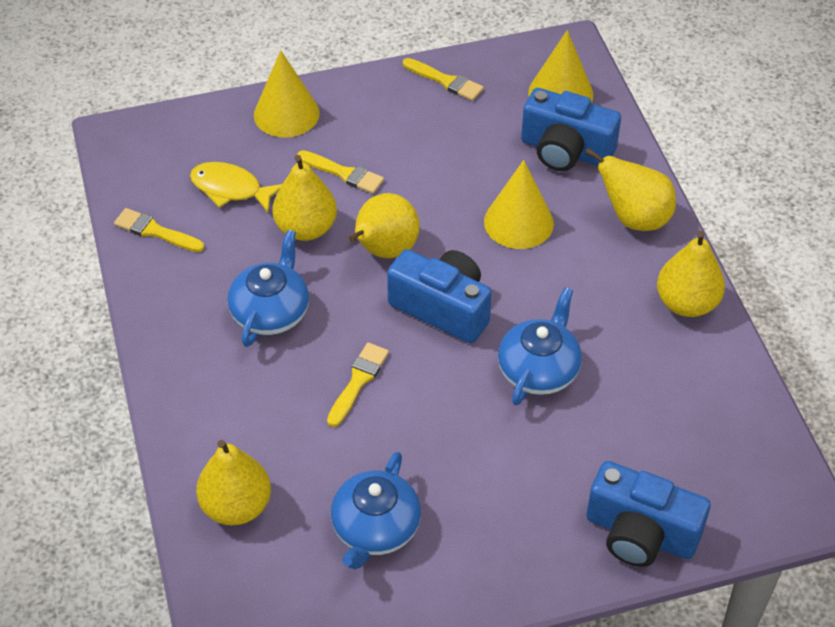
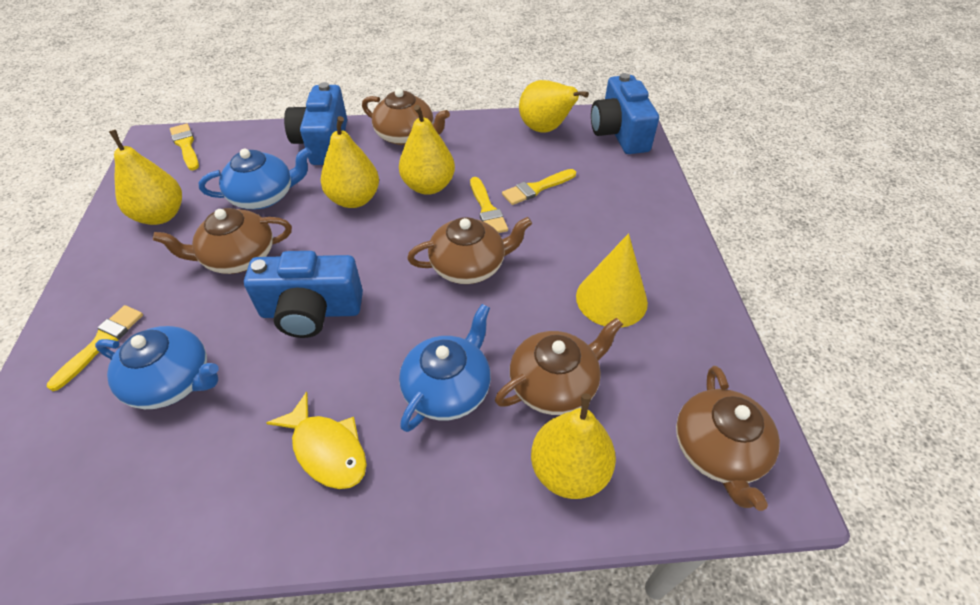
brown teapot: none = 0 -> [153,208,292,274] [362,88,450,145] [407,217,532,284] [495,317,623,415] [676,366,780,511] = 5
yellow cone: [254,50,320,137] [484,160,554,249] [528,30,593,103] = 3 -> [576,233,648,328] = 1

